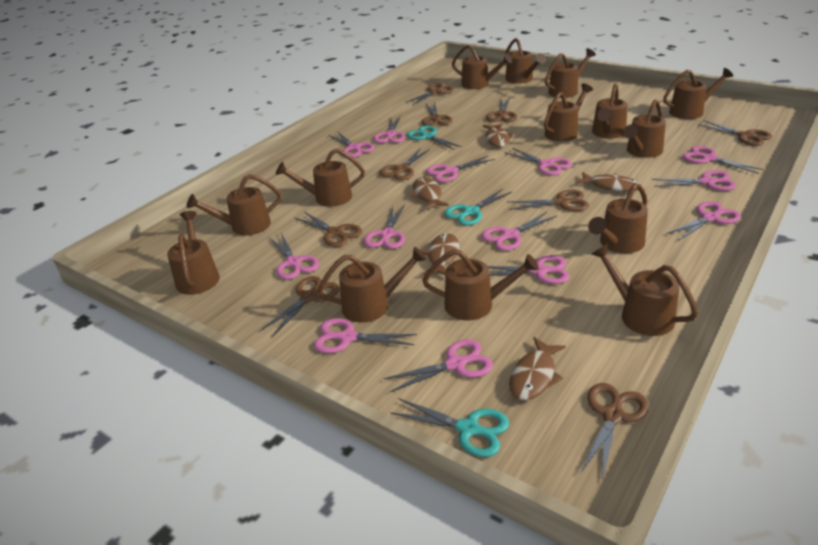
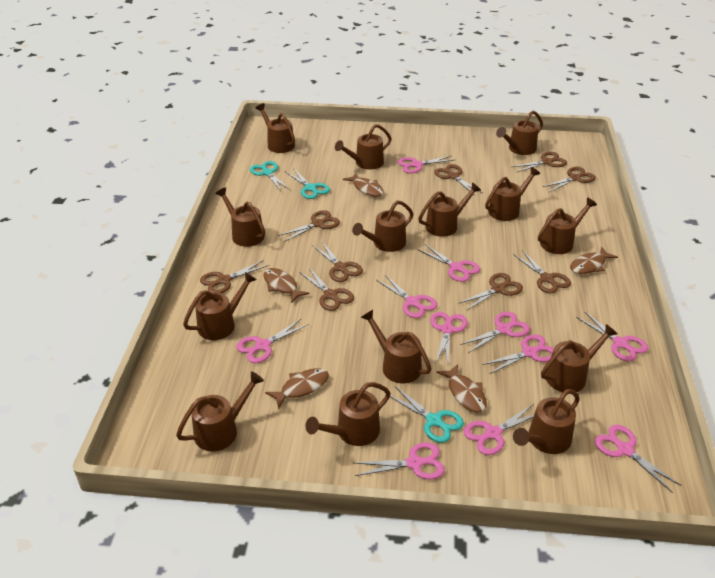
pink scissors: [269,233,319,280] [314,318,417,353] [328,131,375,158] [364,205,405,249] [373,116,405,143] [383,339,493,393] [426,155,495,182] [482,212,557,251] [488,255,570,284] [506,148,572,176] [651,170,737,191] [666,201,741,241] [682,146,764,174] = 13 -> [236,319,309,363] [354,442,445,480] [376,275,437,318] [398,156,453,173] [417,244,480,282] [430,312,468,364] [460,312,530,353] [464,405,534,455] [482,334,554,374] [576,311,648,362] [595,424,682,493] = 11

